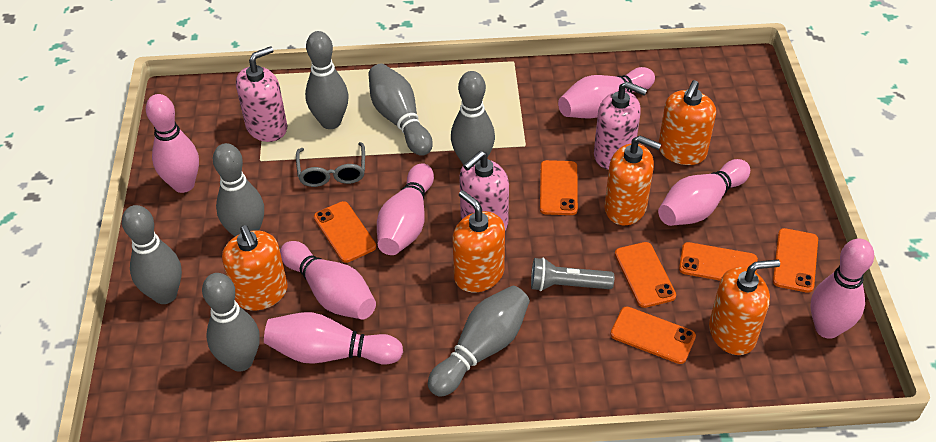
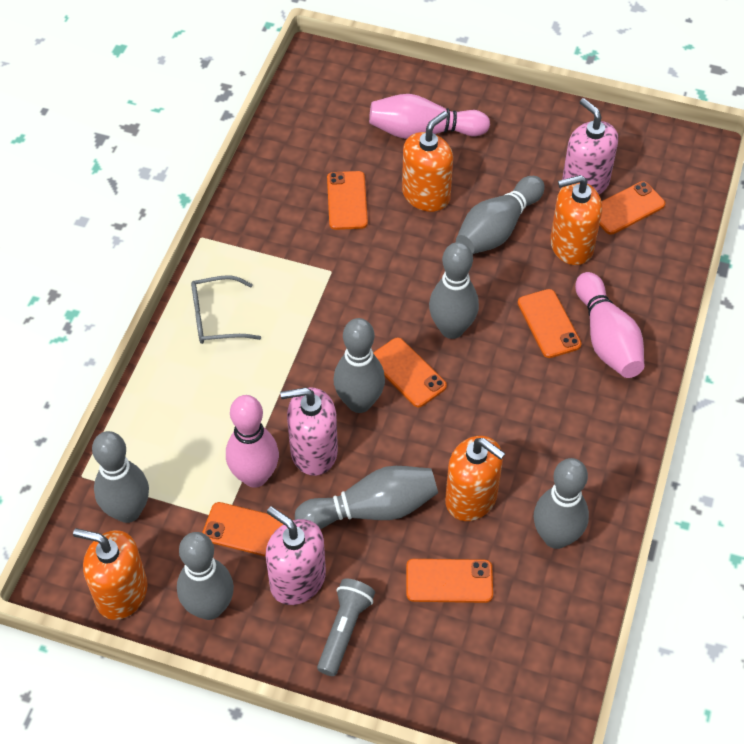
orange soap dispenser: [222,225,288,311] [453,190,505,292] [605,136,661,225] [659,80,716,165] [709,259,780,355] = 5 -> [73,528,148,620] [402,111,453,212] [445,436,505,521] [550,175,602,265] = 4
pink bowling pin: [146,94,199,193] [264,312,403,365] [280,241,376,320] [377,163,434,255] [558,67,655,118] [658,159,750,226] [811,238,874,339] = 7 -> [226,395,279,488] [369,94,490,139] [575,272,644,378] = 3

